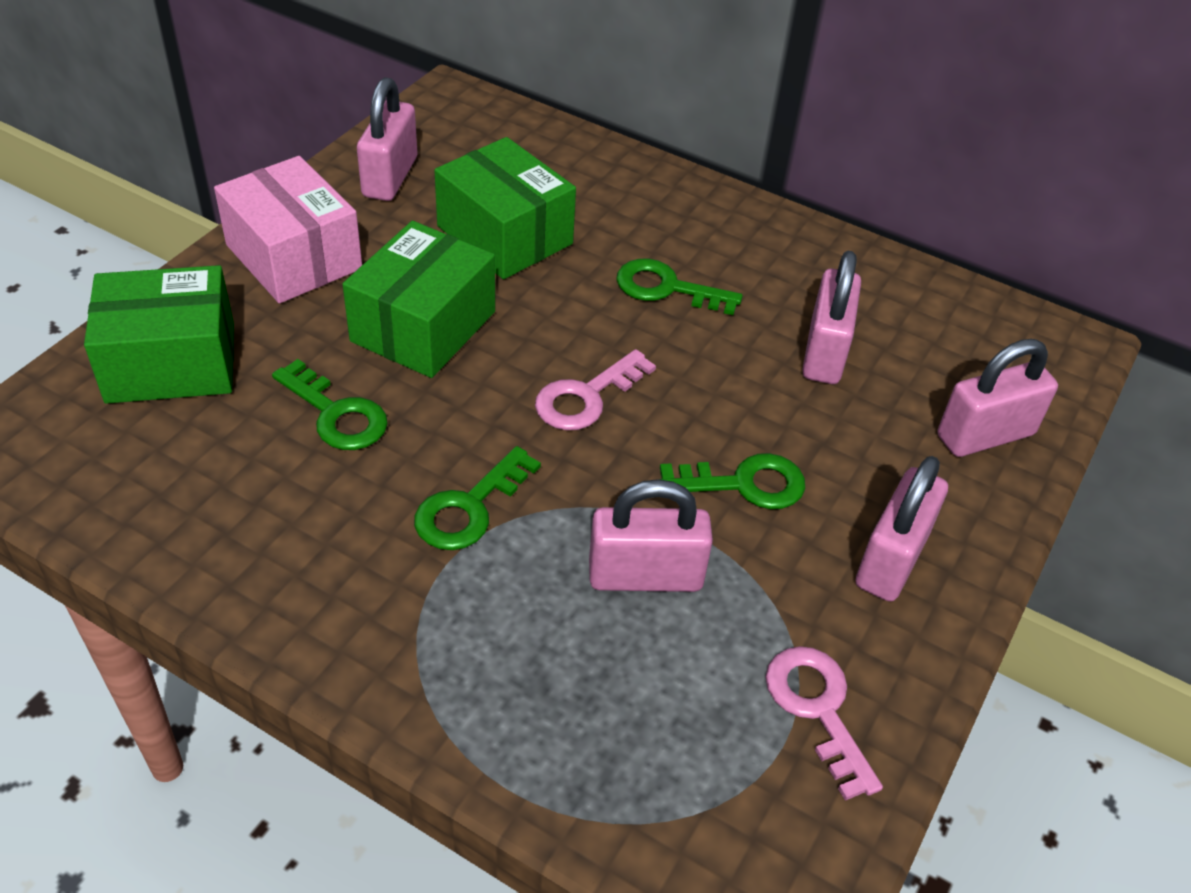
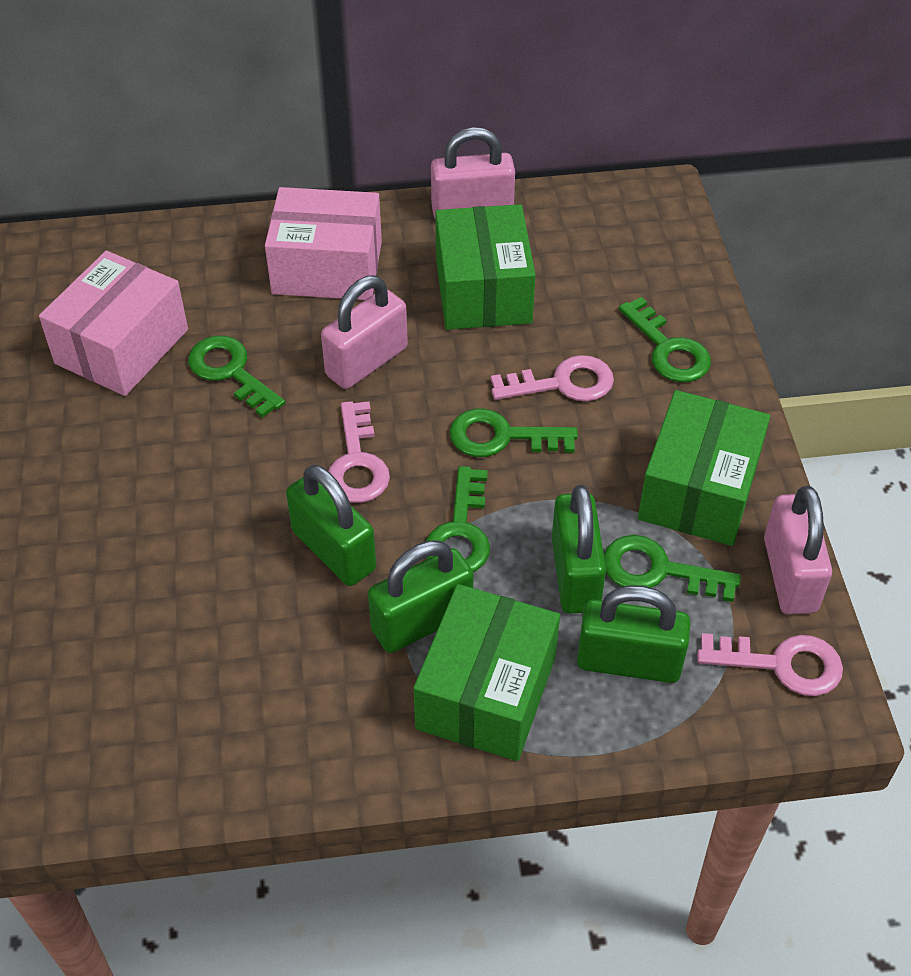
green key: [272,359,388,450] [414,446,541,550] [616,259,743,315] [660,453,805,509] = 4 -> [188,336,285,418] [425,466,490,572] [449,409,578,457] [604,535,741,602] [619,297,711,382] = 5
green padlock: none = 0 -> [286,465,376,586] [368,540,474,653] [552,485,606,614] [577,585,691,683] = 4
pink box: [214,156,362,303] = 1 -> [39,251,188,396] [265,187,382,300] = 2
pink key: [535,349,656,430] [766,646,883,801] = 2 -> [328,401,390,503] [491,355,614,401] [697,633,843,696] = 3
pink padlock: [357,77,417,201] [589,479,713,592] [802,251,861,384] [856,456,948,602] [937,339,1058,457] = 5 -> [321,276,408,389] [431,127,515,218] [764,486,832,614] = 3

